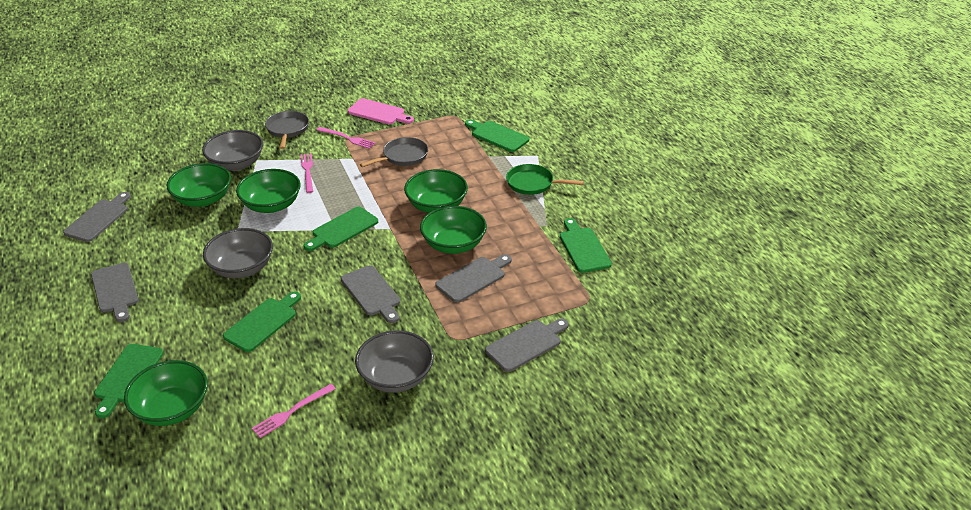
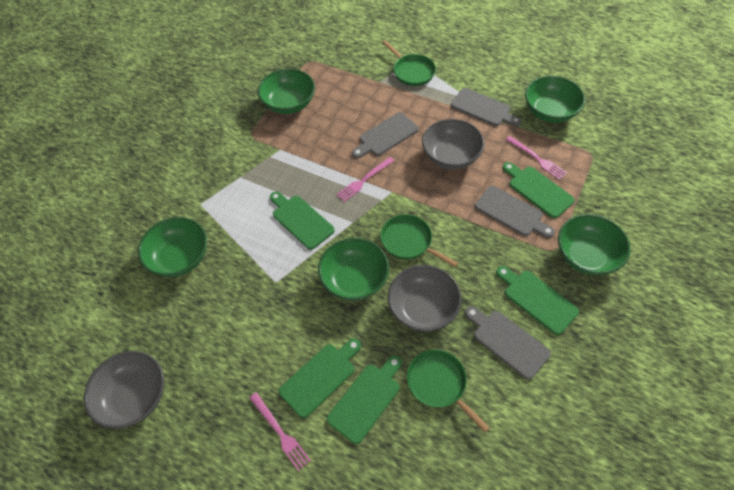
green pan: [506,164,584,195] = 1 -> [380,214,458,267] [382,40,436,86] [407,350,490,432] = 3
grey cutting board: [63,192,130,242] [91,263,139,322] [341,265,400,323] [435,254,512,303] [485,319,569,372] = 5 -> [352,112,418,158] [451,88,522,126] [465,306,551,380] [475,186,555,238] = 4
grey pan: [265,111,309,149] [360,137,428,167] = 2 -> none = 0
pink cutting board: [348,98,414,124] = 1 -> none = 0

